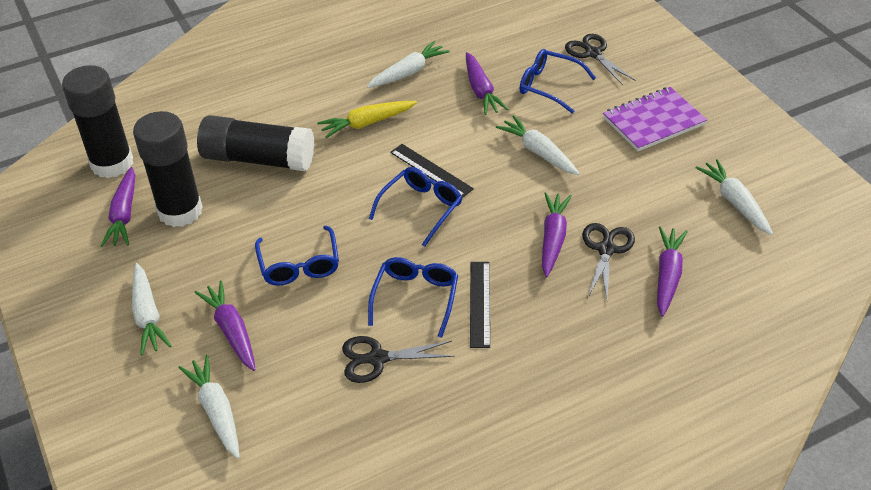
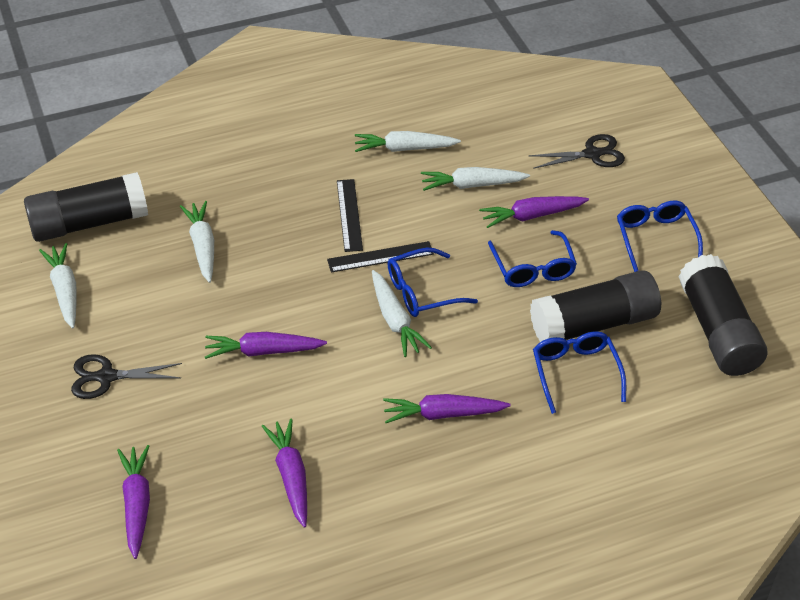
black scissors: [342,336,455,383] [565,34,636,85] [582,223,635,299] = 3 -> [71,354,182,399] [528,134,625,169] = 2
purple notebook: [603,87,707,152] = 1 -> none = 0
yellow carrot: [317,101,417,138] = 1 -> none = 0

